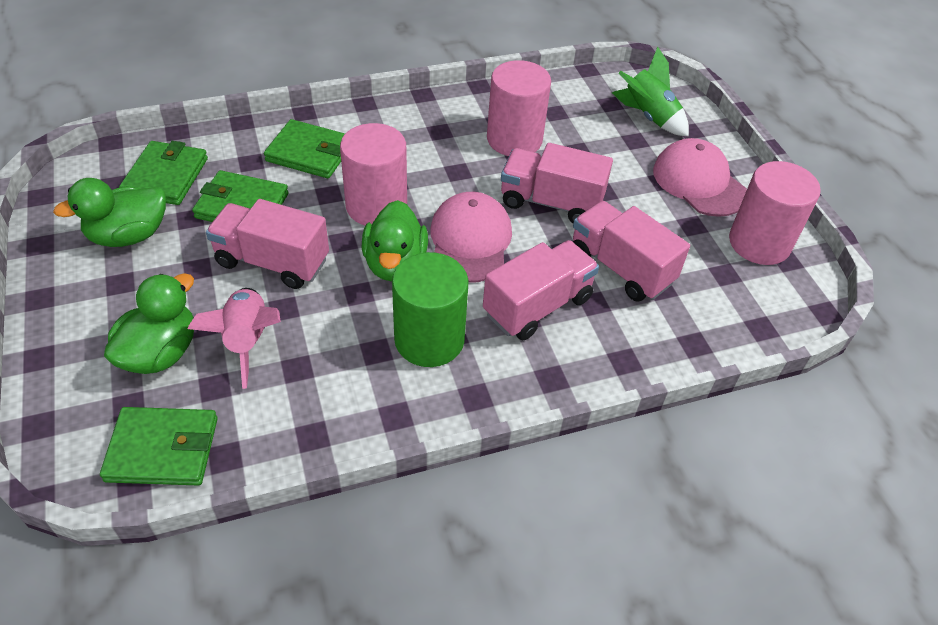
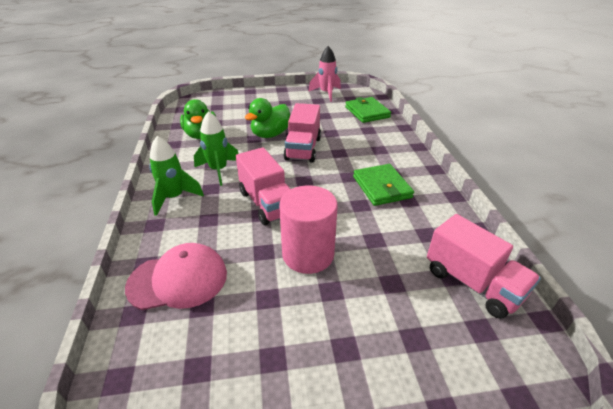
green cylinder: [392,252,468,367] = 1 -> none = 0
green duck: [53,178,166,247] [104,273,194,374] [362,200,428,281] = 3 -> [180,99,216,139] [245,98,290,138] = 2
green rocket: [612,47,689,136] = 1 -> [149,136,204,216] [194,111,239,186] = 2
green wallet: [100,407,218,486] [119,141,208,205] [192,170,288,222] [264,119,345,178] = 4 -> [345,97,391,123] [353,164,414,206] = 2
pink cap: [430,192,512,283] [653,138,747,217] = 2 -> [125,243,227,310] = 1
pink cylinder: [340,123,407,226] [487,60,551,156] [729,161,821,265] = 3 -> [279,185,338,274] = 1
pink truck: [206,199,329,289] [483,240,599,341] [501,143,613,223] [573,201,690,302] = 4 -> [236,147,291,225] [283,103,321,163] [427,214,541,319] = 3

